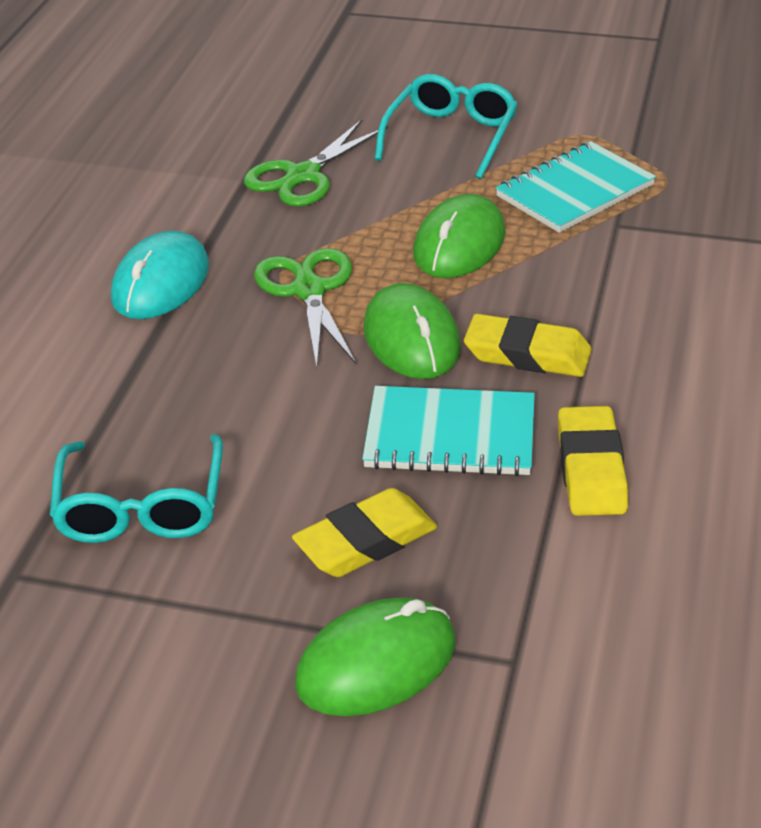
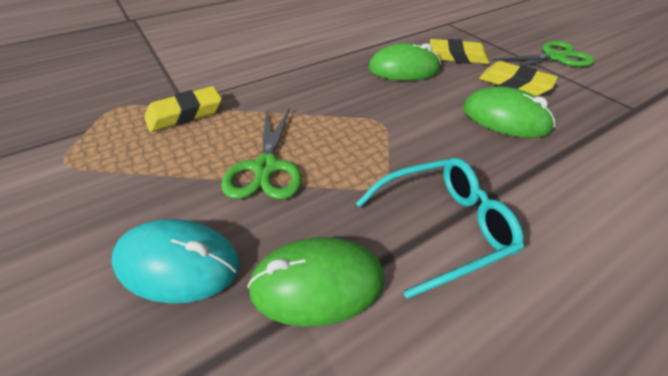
turquoise glasses: [50,434,223,543] [375,74,518,179] = 2 -> [356,158,524,299] = 1
turquoise notebook: [362,386,535,476] [496,141,656,233] = 2 -> none = 0

